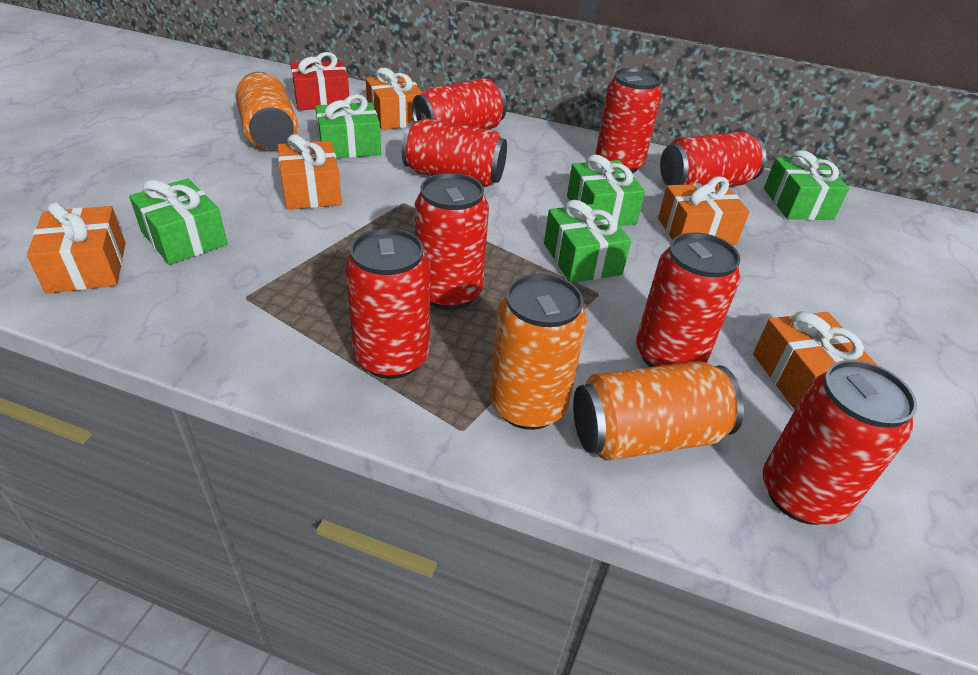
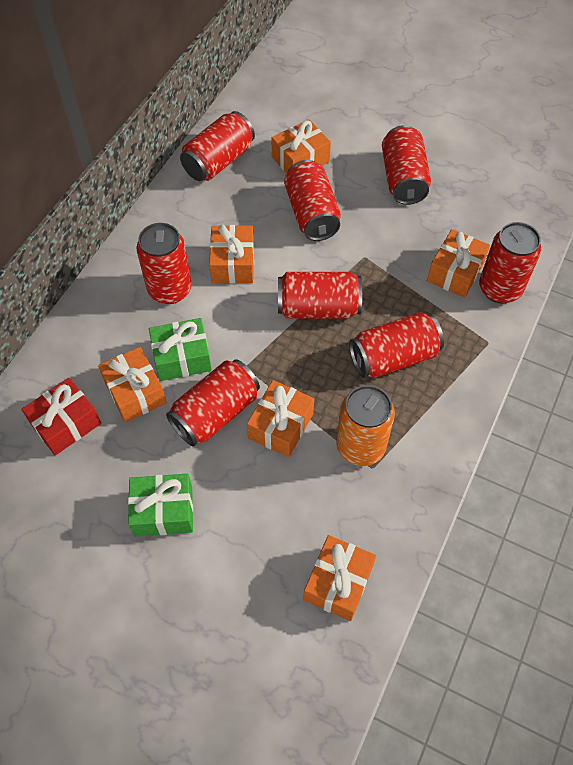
green gift: [129,178,228,265] [315,94,381,158] [544,200,631,283] [567,154,645,226] [764,150,849,220] = 5 -> [128,474,193,537] [149,318,212,381] = 2
orange can: [235,72,298,151] [490,273,587,430] [573,361,744,460] = 3 -> [337,385,395,466] = 1
orange gift: [27,202,126,293] [278,134,342,210] [366,68,422,130] [658,177,749,245] [753,312,877,410] = 5 -> [98,347,167,422] [209,225,254,284] [247,380,314,457] [271,119,331,174] [303,535,376,621] [427,229,490,298] = 6

